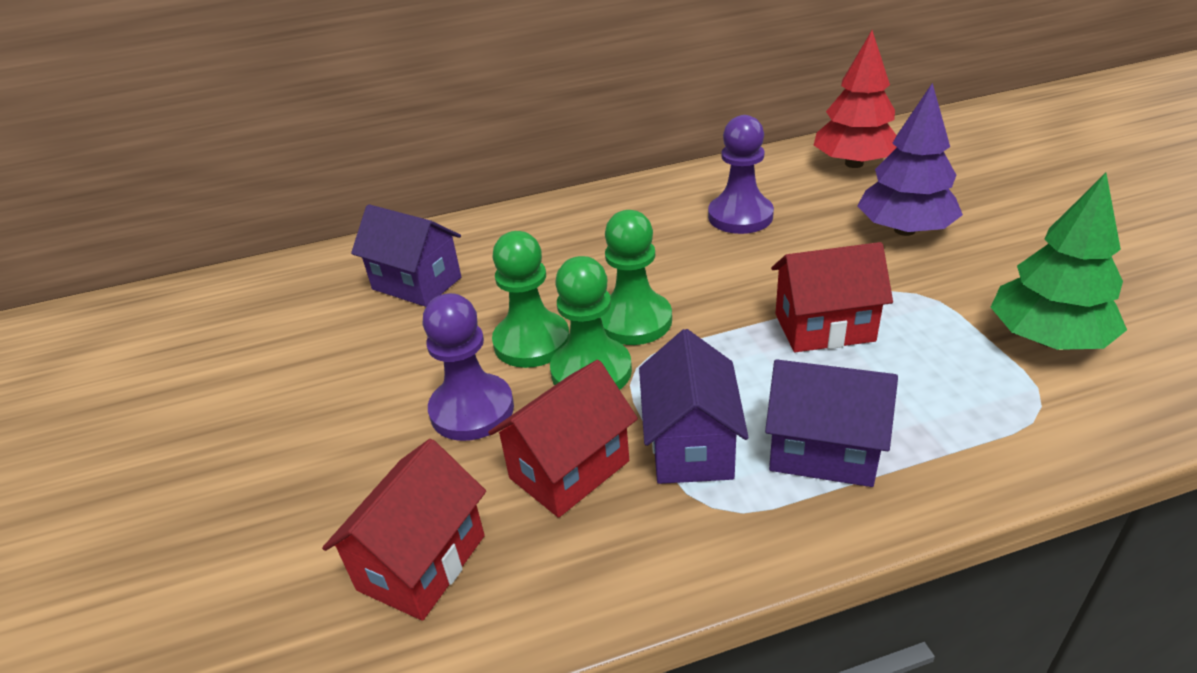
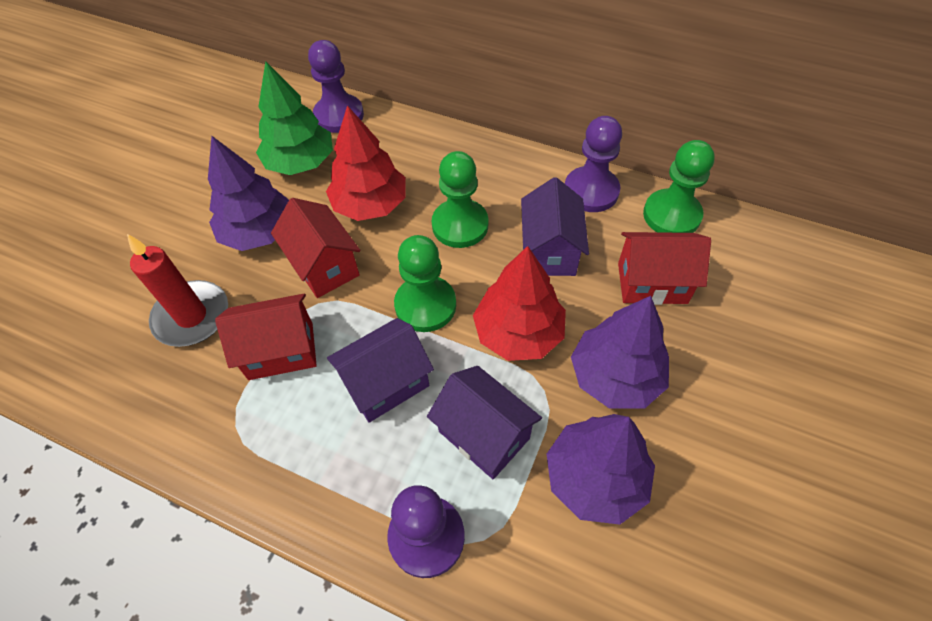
purple pawn: [423,293,514,441] [708,115,774,234] = 2 -> [308,40,364,133] [387,485,465,578] [565,116,622,212] = 3
purple tree: [857,83,963,236] = 1 -> [208,136,289,251] [547,414,655,525] [571,296,669,408] = 3
red candle: none = 0 -> [127,234,228,347] = 1
red tree: [814,30,897,168] = 1 -> [326,105,406,221] [473,246,566,361] = 2

